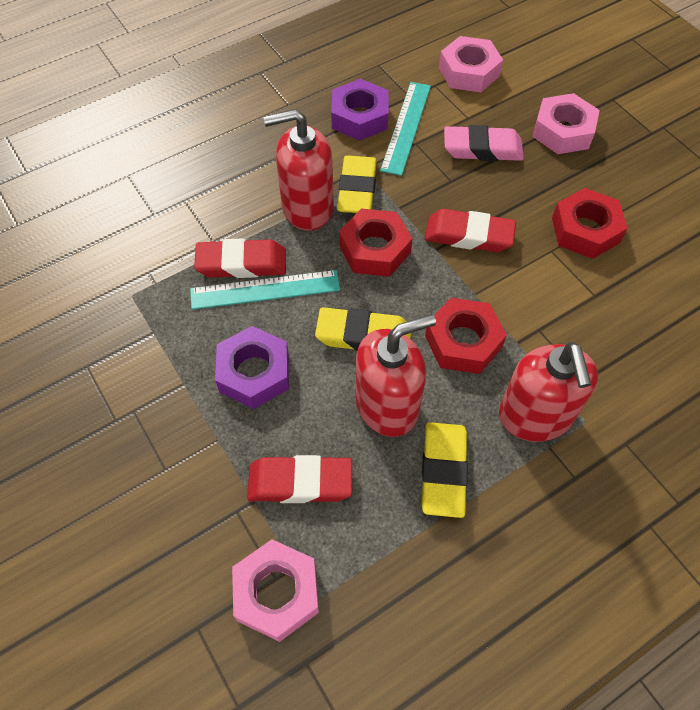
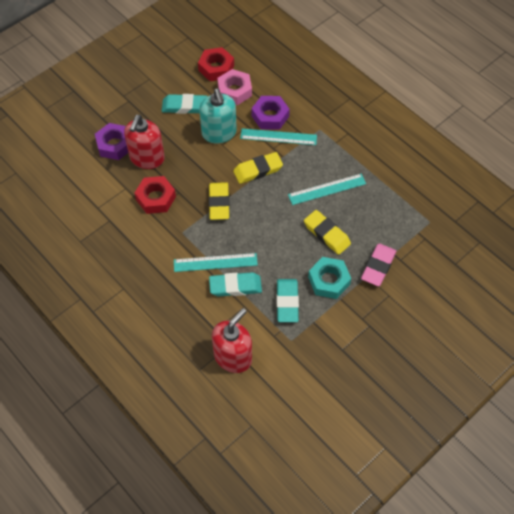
pink nut: [232,539,319,642] [439,36,503,92] [532,93,600,154] = 3 -> [217,69,252,105] = 1
red eraser: [194,238,286,278] [247,455,352,503] [425,209,516,252] = 3 -> none = 0
red nut: [339,208,413,277] [425,298,507,374] [552,188,628,259] = 3 -> [134,176,176,214] [198,47,234,81] = 2
red soap dispenser: [263,109,334,231] [355,314,436,437] [499,342,599,442] = 3 -> [124,115,165,169] [212,308,252,373] = 2
turquoise eraser: none = 0 -> [162,94,207,114] [209,272,262,296] [276,279,299,322] = 3
turquoise nut: none = 0 -> [308,257,351,299] = 1
turquoise ruler: [190,270,340,310] [380,82,431,176] = 2 -> [174,253,258,272] [240,128,317,145] [288,174,366,205] = 3
turquoise soap dispenser: none = 0 -> [199,88,237,143] = 1

